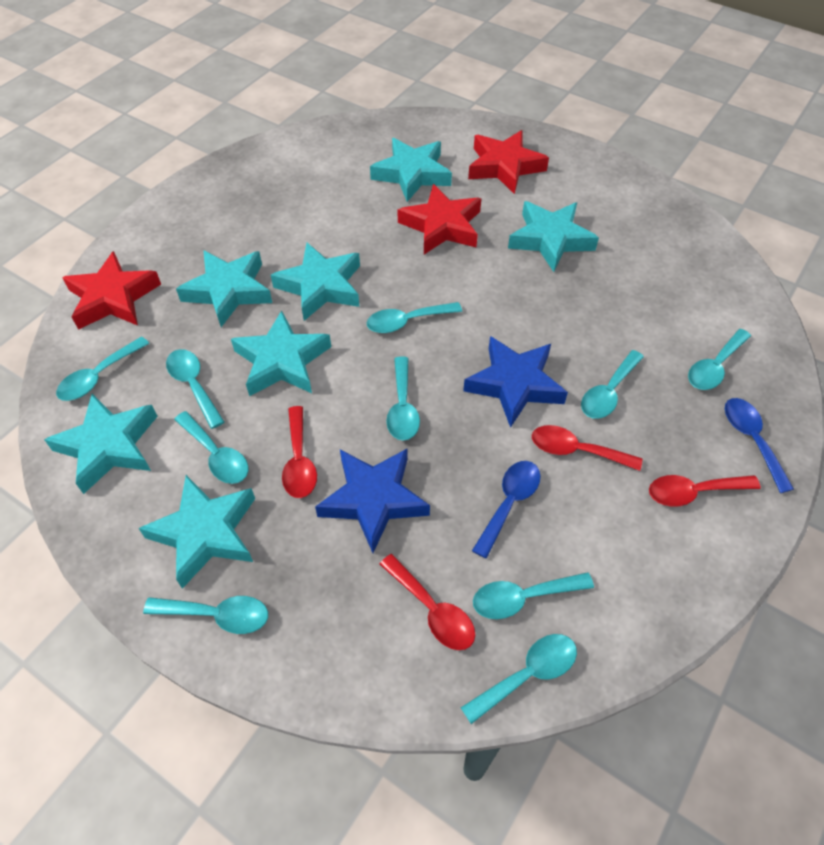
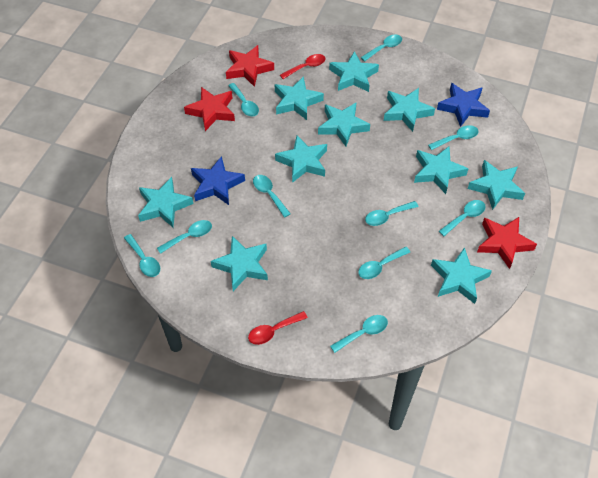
blue spoon: [472,461,541,559] [725,398,794,493] = 2 -> none = 0
red spoon: [282,406,317,498] [380,554,475,650] [532,425,642,471] [649,475,761,507] = 4 -> [248,311,308,345] [280,54,325,79] = 2
turquoise star: [44,394,158,494] [139,475,255,589] [176,250,272,327] [231,310,331,396] [271,243,360,321] [370,138,452,202] [508,201,599,272] = 7 -> [138,177,193,227] [211,236,268,291] [275,76,324,120] [275,135,327,183] [318,103,370,146] [329,51,379,92] [384,88,435,132] [414,146,468,194] [431,247,492,304] [468,160,525,210] = 10

